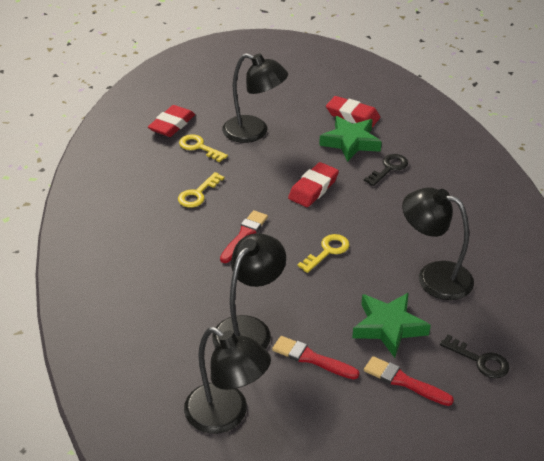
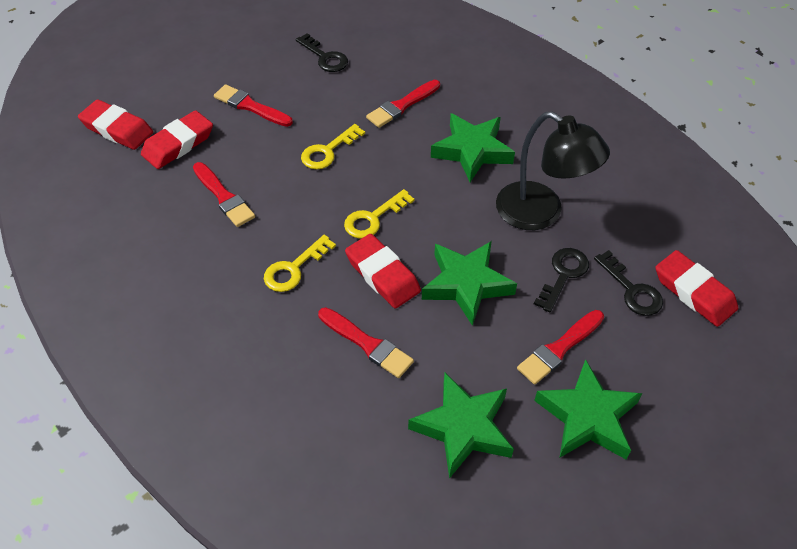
black key: [364,154,408,186] [440,335,509,378] = 2 -> [296,33,348,72] [534,248,589,313] [594,250,663,316] = 3
black lamp: [184,327,271,433] [212,233,286,350] [222,53,288,143] [402,187,474,300] = 4 -> [496,111,610,230] = 1
green star: [319,116,382,162] [352,293,431,358] = 2 -> [408,373,514,479] [422,241,517,326] [431,113,515,182] [534,359,642,459] = 4
red brush: [220,210,268,263] [272,336,359,379] [364,356,454,406] = 3 -> [193,162,255,227] [214,84,293,127] [318,307,414,378] [366,80,440,128] [517,310,604,385] = 5
red eraser: [148,105,195,137] [288,162,339,207] [326,96,380,128] = 3 -> [78,99,153,150] [141,110,213,169] [345,234,421,309] [655,250,738,327] = 4

